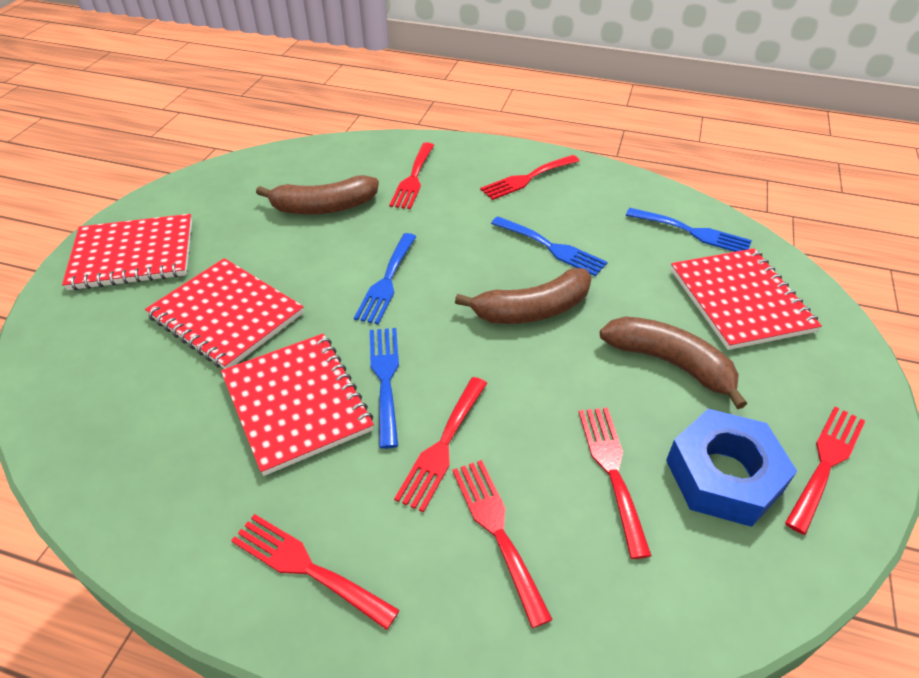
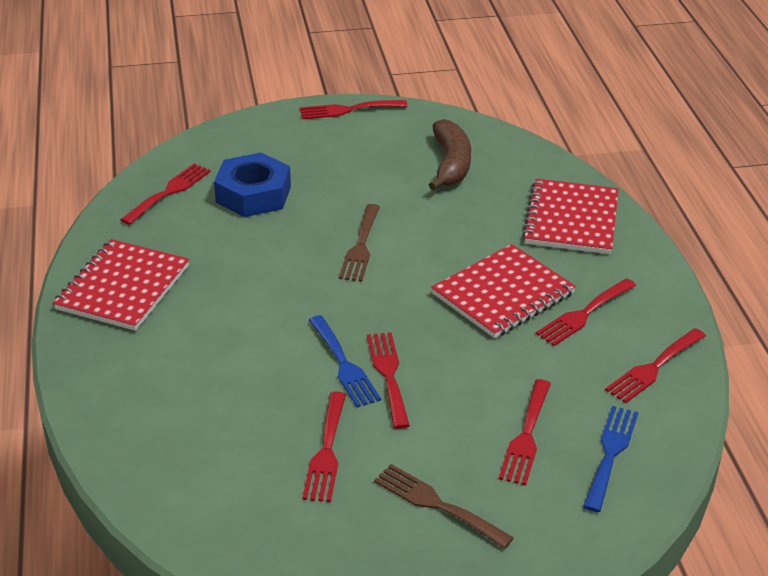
blue fork: [354,233,417,325] [370,328,399,449] [491,216,608,276] [626,208,752,252] = 4 -> [309,315,381,408] [583,406,639,512] = 2
brown banana: [256,175,379,214] [455,268,592,324] [600,316,747,409] = 3 -> [429,119,471,190] = 1
brown fork: none = 0 -> [339,204,380,282] [374,464,514,549] = 2
red notebook: [62,214,192,290] [145,258,304,369] [221,334,374,476] [671,248,822,350] = 4 -> [53,239,189,331] [431,244,576,338] [522,179,619,254] = 3

